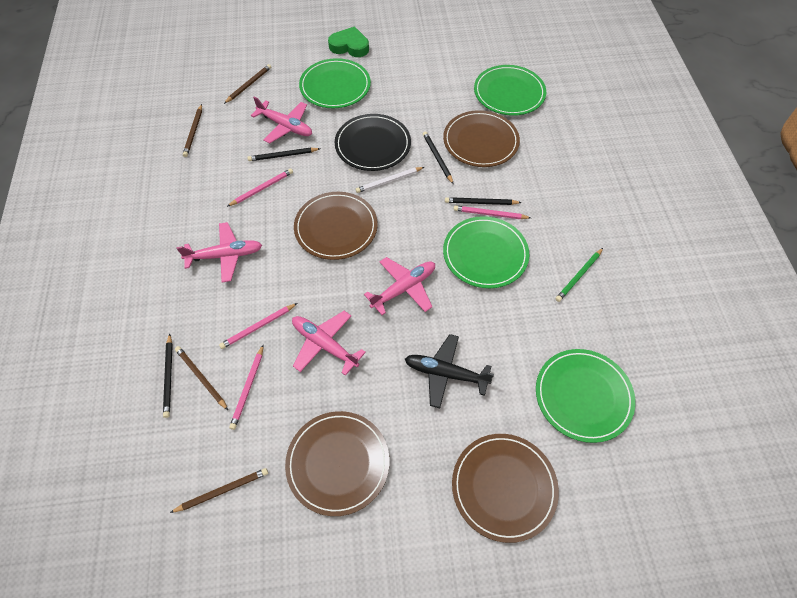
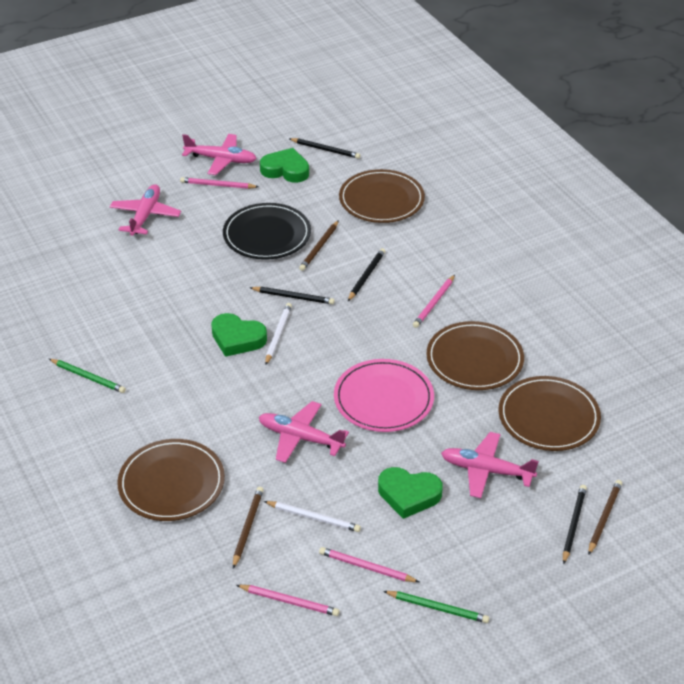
black plane: [405,334,494,408] = 1 -> none = 0
brown pencil: [170,468,268,513] [175,346,228,410] [183,104,202,157] [224,64,271,104] = 4 -> [233,487,264,568] [299,220,339,271] [588,480,622,555] = 3
green heart: [328,27,369,57] = 1 -> [211,313,267,357] [260,148,309,183] [378,467,443,519] = 3
green pencil: [555,248,603,302] = 1 -> [49,359,126,393] [383,591,489,623] = 2
green plate: [299,58,371,108] [443,216,529,288] [474,65,546,116] [536,349,635,443] = 4 -> none = 0
pink plate: none = 0 -> [334,359,434,432] = 1
white pencil: [355,167,424,193] = 1 -> [264,501,361,532] [265,303,292,365] = 2

